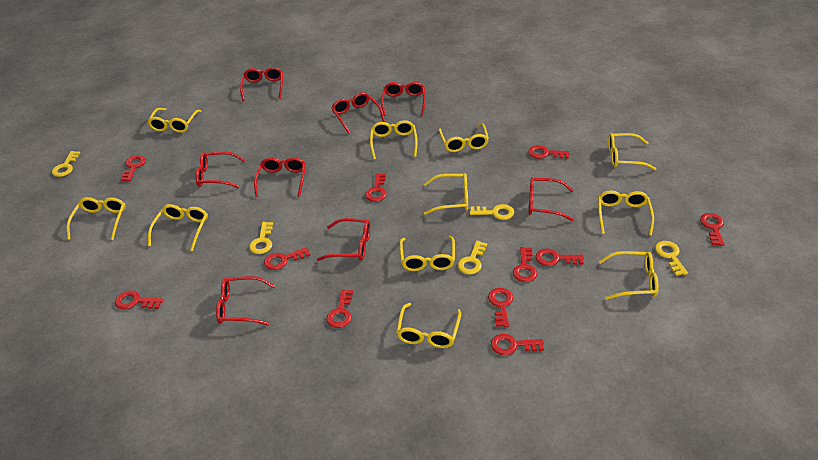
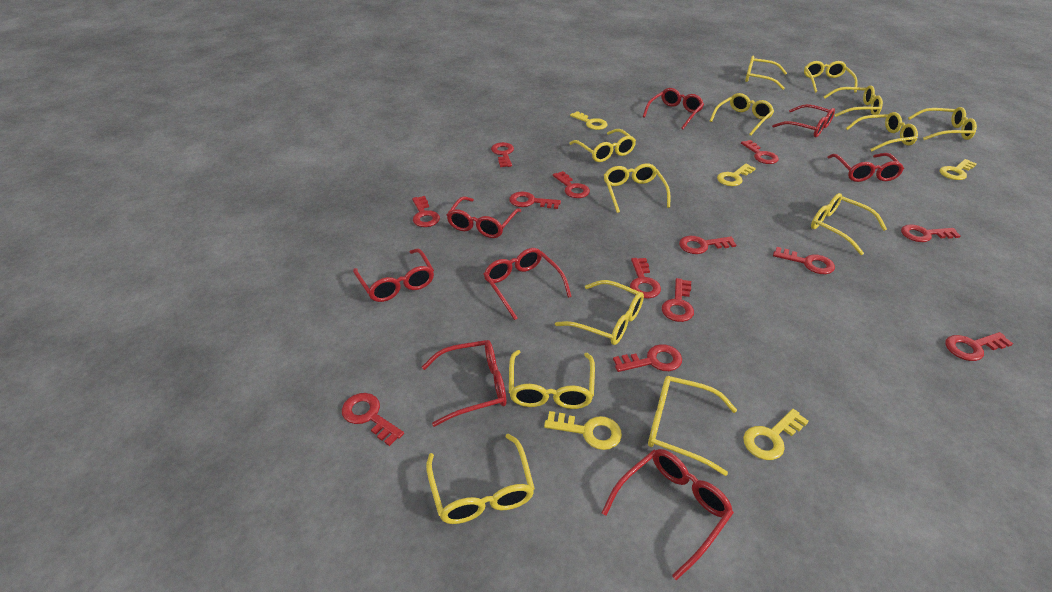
red key: [115,291,163,310] [121,155,146,181] [264,247,310,270] [326,289,353,328] [365,173,387,202] [488,288,513,327] [491,334,544,355] [513,247,537,282] [528,145,570,159] [536,249,584,266] [700,213,725,246] = 11 -> [342,393,404,446] [412,196,440,227] [491,142,514,167] [509,192,561,209] [553,171,590,198] [613,344,682,372] [630,258,661,298] [662,278,694,322] [679,236,736,254] [741,140,779,164] [773,247,835,274] [901,224,960,242] [945,332,1013,361] = 13
yellow glasses: [67,197,126,240] [147,108,201,133] [148,204,208,251] [370,120,418,159] [396,303,461,348] [399,236,455,271] [424,173,468,215] [439,123,489,152] [598,190,654,236] [599,251,659,300] [608,133,656,170] = 11 -> [426,434,535,524] [509,350,595,409] [555,280,644,345] [569,129,636,162] [604,163,670,213] [648,376,737,476] [710,93,774,136] [745,56,787,90] [804,61,858,93] [811,193,887,255] [823,85,883,117] [846,112,918,152] [908,107,977,140] = 13

